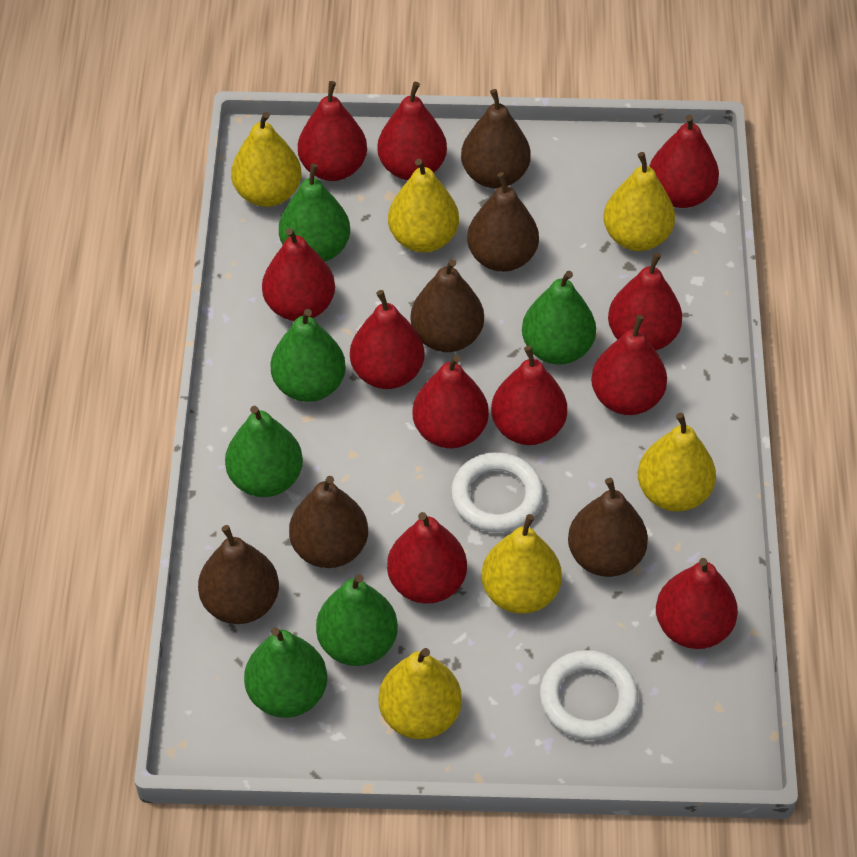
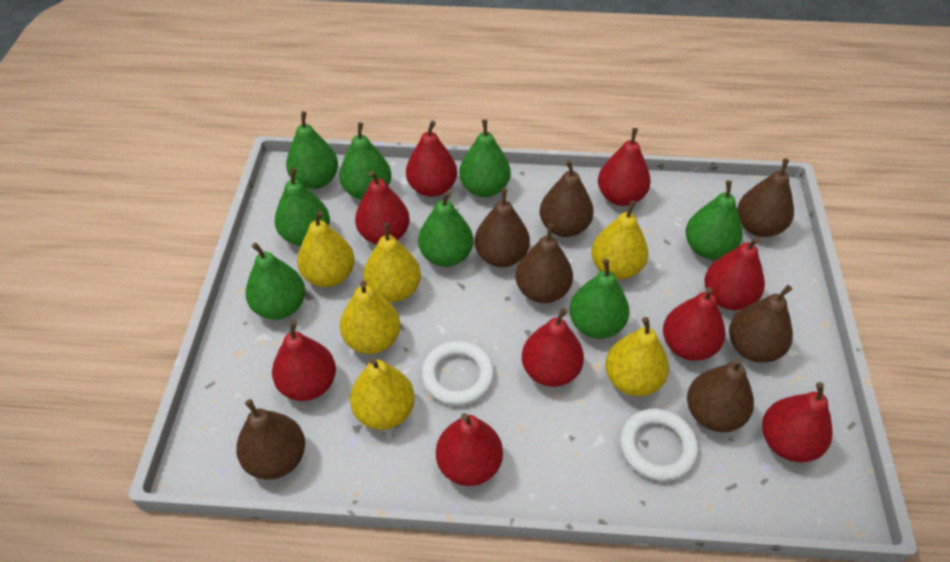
brown pear: [198,525,279,624] [289,476,368,568] [410,259,484,352] [461,89,531,188] [467,172,539,272] [568,478,648,577] = 6 -> [236,399,305,480] [475,188,530,267] [515,224,573,303] [540,160,594,237] [687,358,754,432] [729,285,793,363] [738,158,794,237] = 7
green pear: [225,406,303,497] [244,627,327,718] [270,309,346,402] [279,163,350,262] [316,574,398,666] [522,271,596,365] = 6 -> [245,243,305,320] [275,168,330,246] [286,111,338,189] [339,122,391,200] [418,191,473,267] [459,119,511,197] [569,259,629,339] [686,180,743,259] = 8
red pear: [262,228,335,321] [298,81,367,181] [350,290,425,389] [377,82,447,180] [387,512,467,604] [412,355,489,448] [491,345,567,445] [591,315,667,415] [608,252,682,350] [649,114,719,208] [656,558,738,649] = 11 -> [272,321,336,401] [355,171,410,244] [406,121,457,197] [436,413,503,486] [522,308,584,387] [598,128,651,206] [663,287,725,361] [704,237,765,310] [762,382,833,463] = 9

